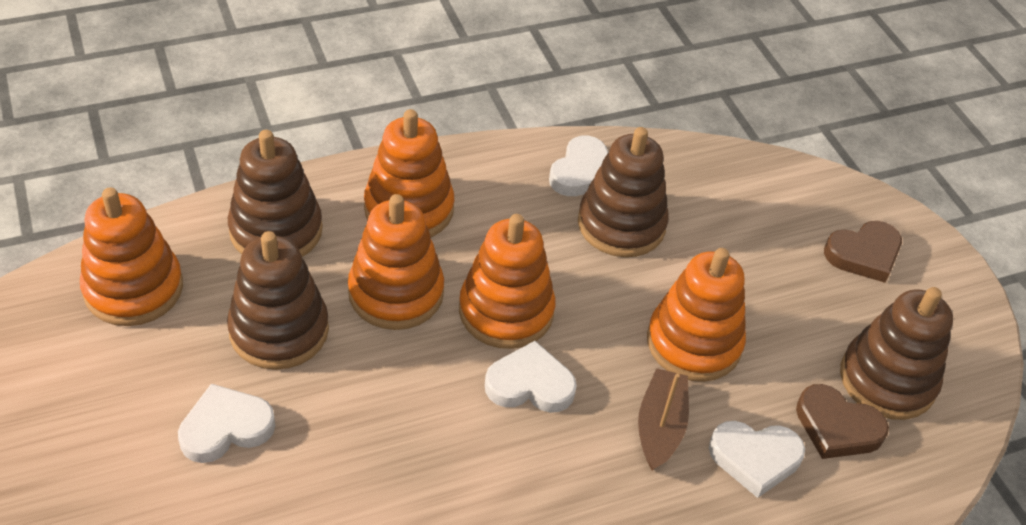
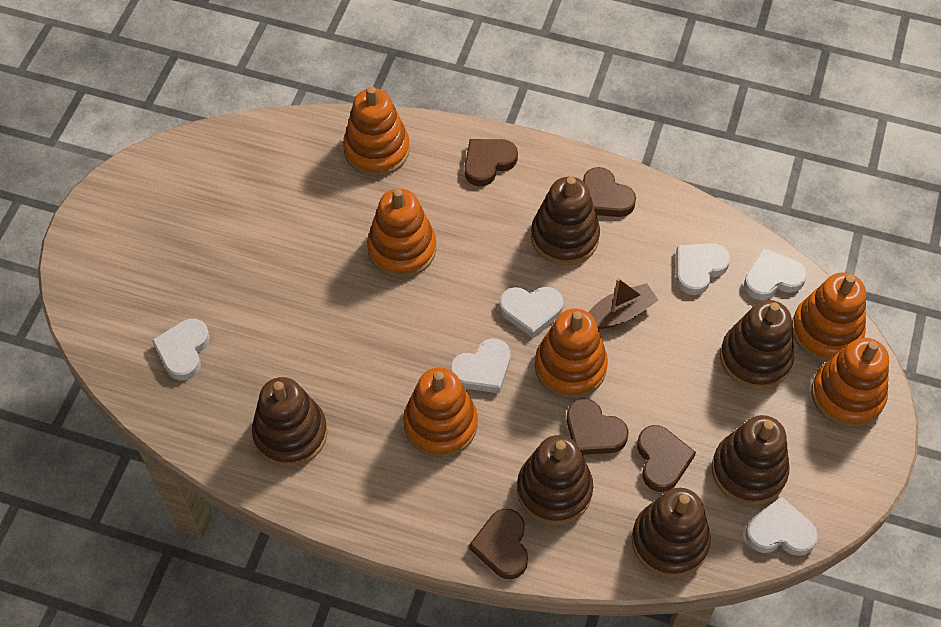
brown heart: [796,384,889,459] [824,221,902,283] = 2 -> [465,139,518,186] [469,509,528,579] [567,399,629,455] [583,167,636,217] [637,425,696,492] = 5
brown stacking toy: [227,231,329,370] [228,130,323,257] [578,127,669,257] [840,287,953,420] = 4 -> [252,377,328,467] [517,435,593,525] [531,177,600,266] [631,488,711,578] [712,415,789,505] [720,300,794,390] = 6
orange stacking toy: [80,187,183,326] [348,194,444,330] [364,109,454,237] [459,214,556,349] [647,248,746,382] = 5 -> [343,87,410,176] [367,189,436,278] [403,367,478,457] [535,309,608,398] [792,272,866,362] [811,338,889,428] = 6
white heart: [178,384,275,463] [485,341,577,413] [549,136,609,196] [709,421,805,498] = 4 -> [152,319,210,381] [450,338,511,393] [499,287,564,338] [676,243,730,295] [744,248,807,300] [745,497,818,556] = 6

